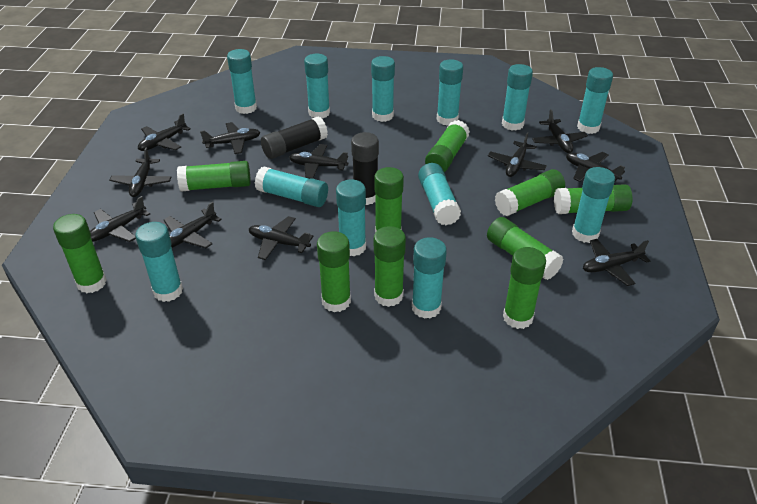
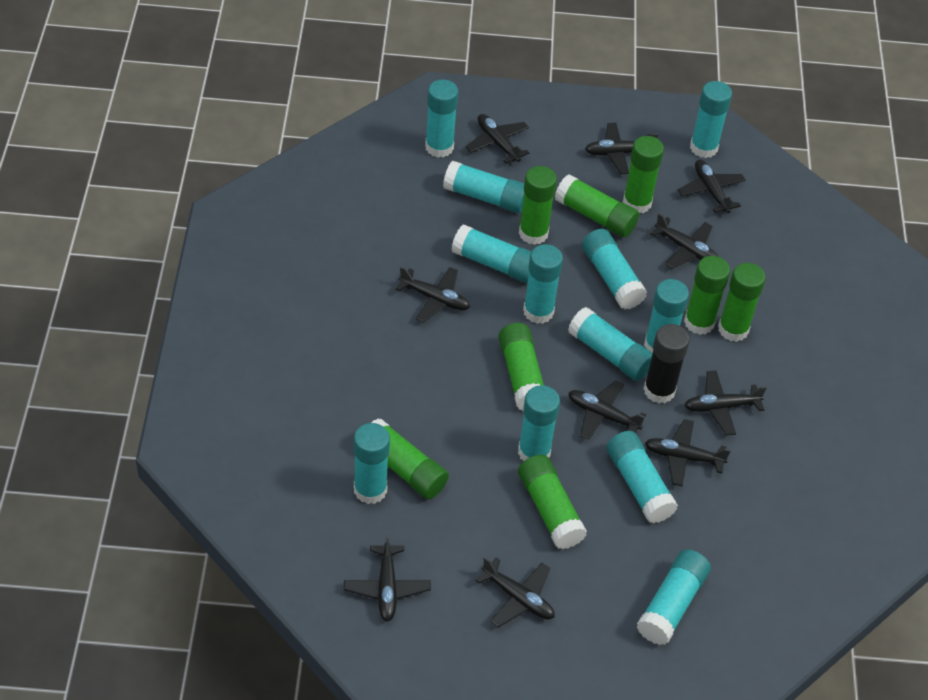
black glue stick: [261,117,328,159] [351,132,379,205] = 2 -> [644,324,690,403] = 1
black plane: [90,196,150,242] [109,148,172,197] [138,114,191,151] [164,202,222,248] [200,122,260,154] [249,216,313,260] [289,144,348,179] [488,132,547,177] [532,109,588,153] [566,152,625,182] [583,239,650,286] = 11 -> [344,533,431,622] [396,267,470,322] [466,114,529,164] [475,557,555,628] [568,380,646,440] [585,123,659,174] [645,419,731,486] [650,213,718,269] [678,160,746,213] [684,371,767,436] = 10
green glue stick: [53,214,107,293] [177,161,251,191] [317,231,351,312] [374,167,404,232] [374,226,406,307] [425,120,470,172] [487,217,564,280] [495,169,565,216] [503,247,546,329] [554,184,633,214] = 10 -> [372,419,449,499] [498,323,544,410] [518,455,587,549] [519,166,557,245] [555,174,639,237] [623,136,664,213] [684,256,730,335] [718,263,765,342] = 8

